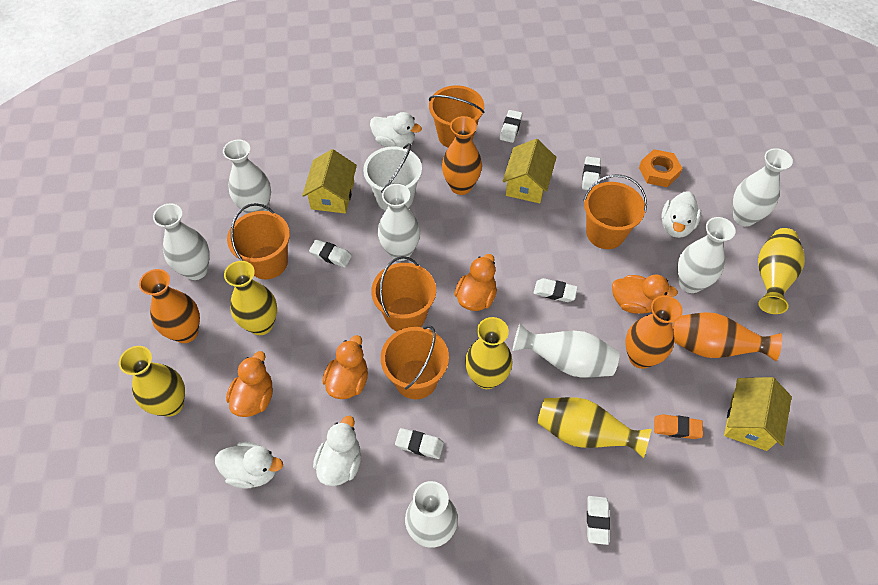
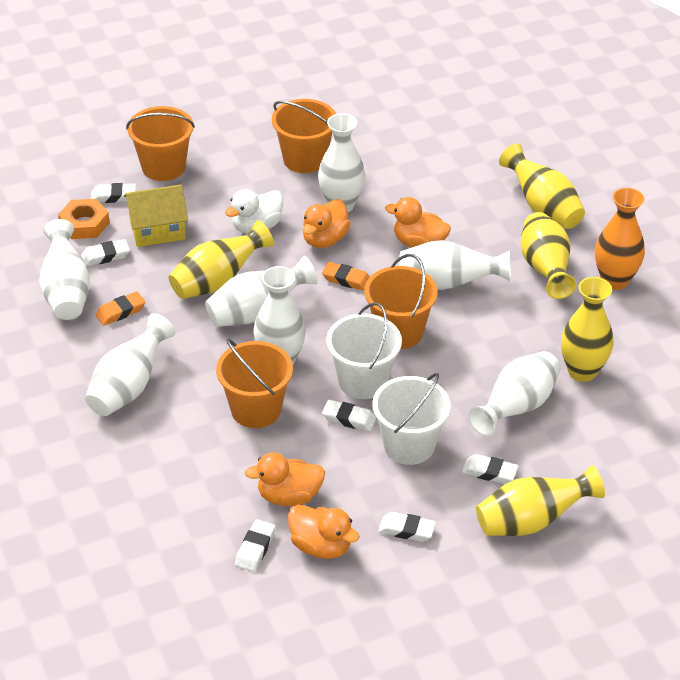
orange bucket: [227,203,290,279] [371,256,436,331] [381,325,449,399] [429,85,484,148] [583,174,647,249] = 5 -> [126,106,195,181] [216,339,293,428] [272,99,336,173] [364,254,438,349] = 4
orange eraser: [654,414,703,439] = 1 -> [95,291,146,326] [322,262,370,291] = 2
orange vase: [139,269,200,343] [442,116,482,195] [625,295,683,369] [672,312,782,361] = 4 -> [595,188,645,290] = 1
white bucket: [363,143,422,211] = 1 -> [326,302,402,399] [372,373,451,465] = 2
white duck: [215,442,283,489] [313,416,361,486] [370,112,422,148] [661,191,701,238] = 4 -> [225,189,283,234] = 1
yellow house: [302,149,357,213] [502,139,556,203] [724,377,792,451] = 3 -> [124,184,188,247] = 1

